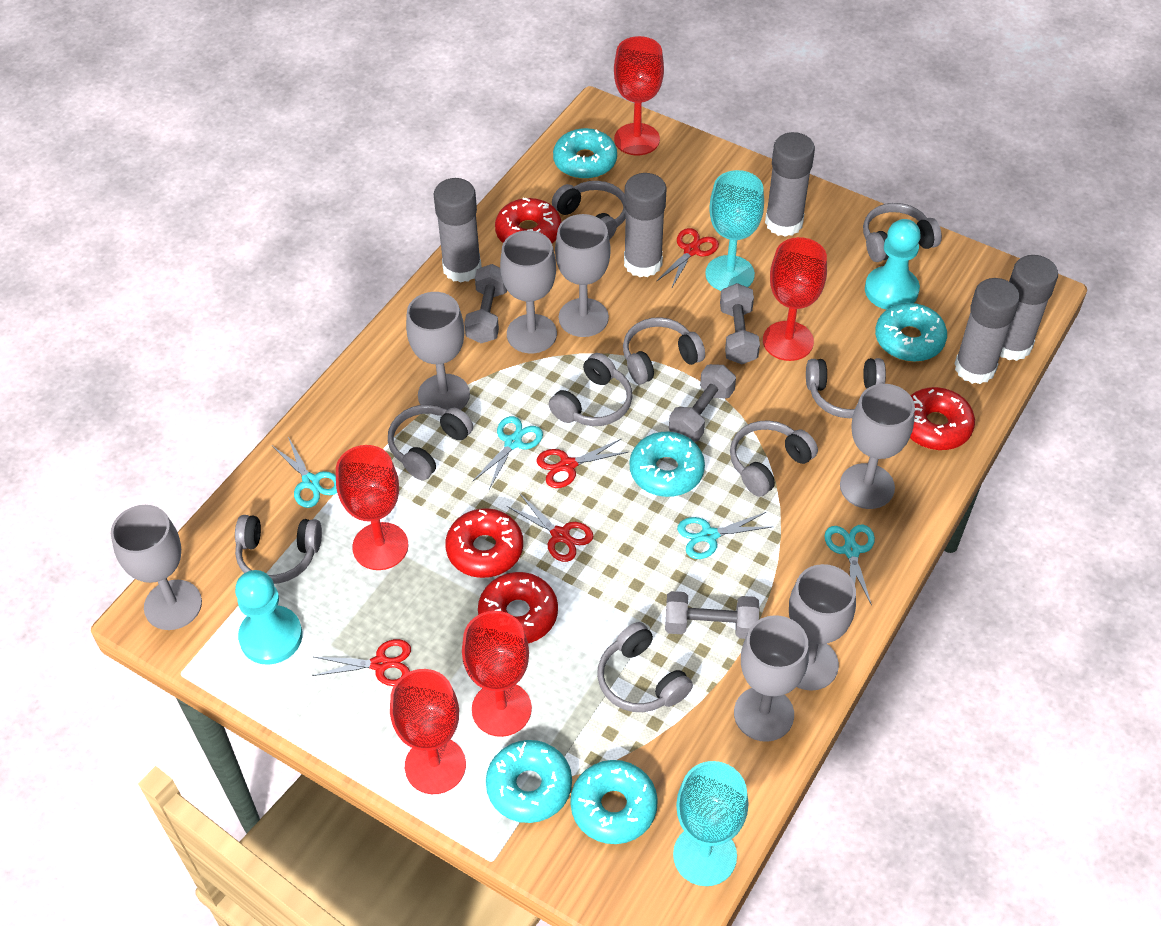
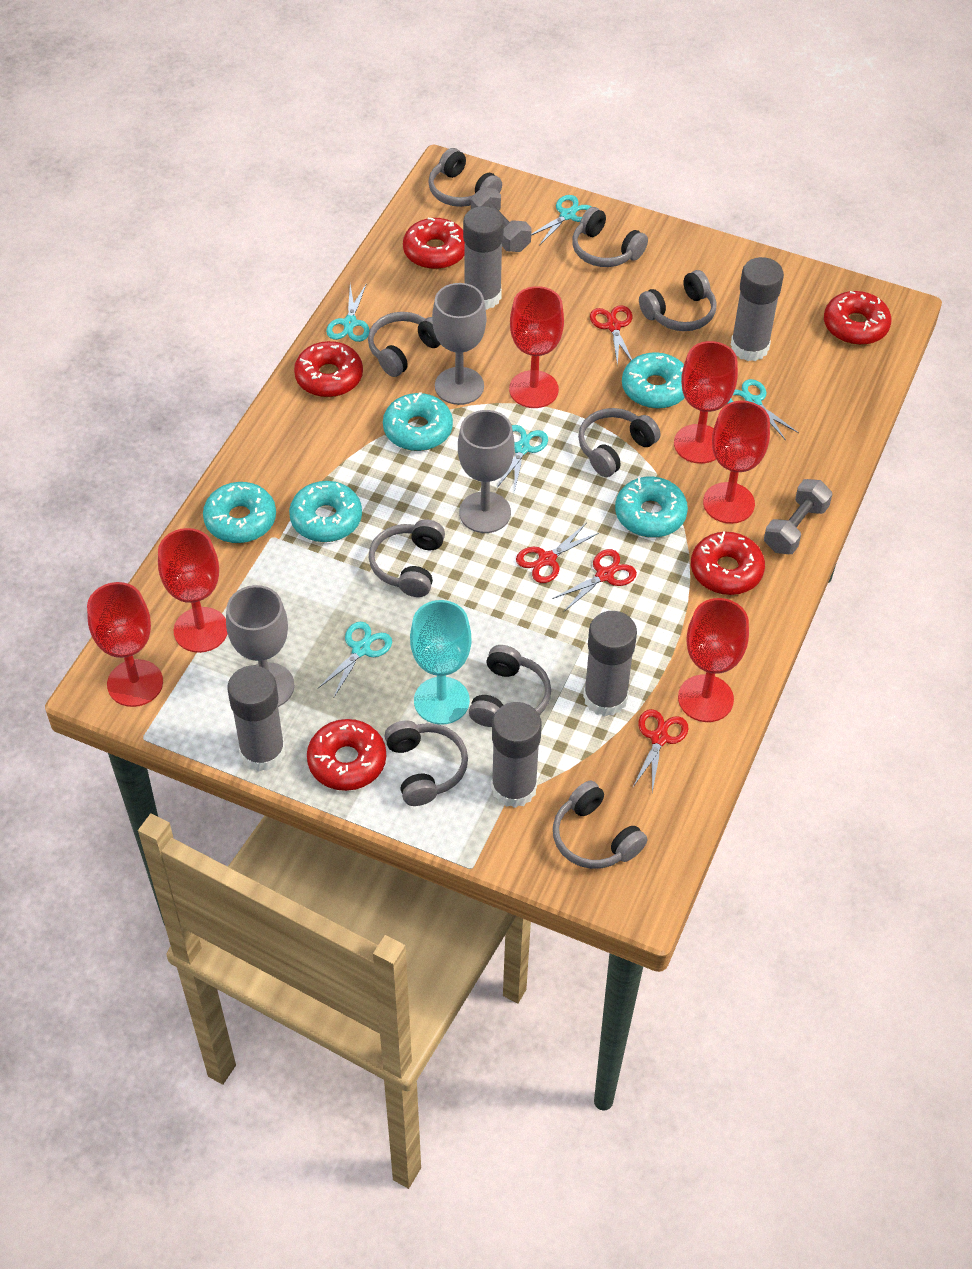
grey dumbbell: [464,264,507,343] [665,591,759,639] [669,364,736,442] [720,283,760,364] = 4 -> [471,187,532,252] [764,479,832,554] = 2
grey goblet: [111,505,202,630] [406,292,470,416] [500,230,557,354] [555,214,611,337] [734,615,809,742] [789,564,856,691] [840,384,915,509] = 7 -> [226,585,294,707] [432,283,486,405] [458,410,515,533] = 3
red donut: [445,508,523,578] [478,572,558,643] [495,198,561,243] [910,387,975,450] = 4 -> [294,341,363,397] [307,719,386,791] [403,218,465,269] [691,531,765,595] [824,291,891,345] = 5
red goblet: [336,445,408,570] [390,669,466,794] [462,611,532,737] [614,36,664,156] [763,237,827,361] = 5 -> [87,582,163,707] [158,528,227,653] [509,286,564,408] [674,341,738,464] [678,598,749,722] [703,401,770,524] = 6
turquoise goblet: [673,761,748,886] [705,170,764,291] = 2 -> [410,600,471,725] = 1
turquoise pawn: [235,570,303,665] [865,219,921,310] = 2 -> none = 0
turquoise scissors: [272,437,337,508] [473,416,543,489] [677,512,771,559] [825,525,875,606] = 4 -> [317,622,392,697] [326,283,370,342] [497,425,548,492] [531,195,592,246] [728,379,799,440] = 5

